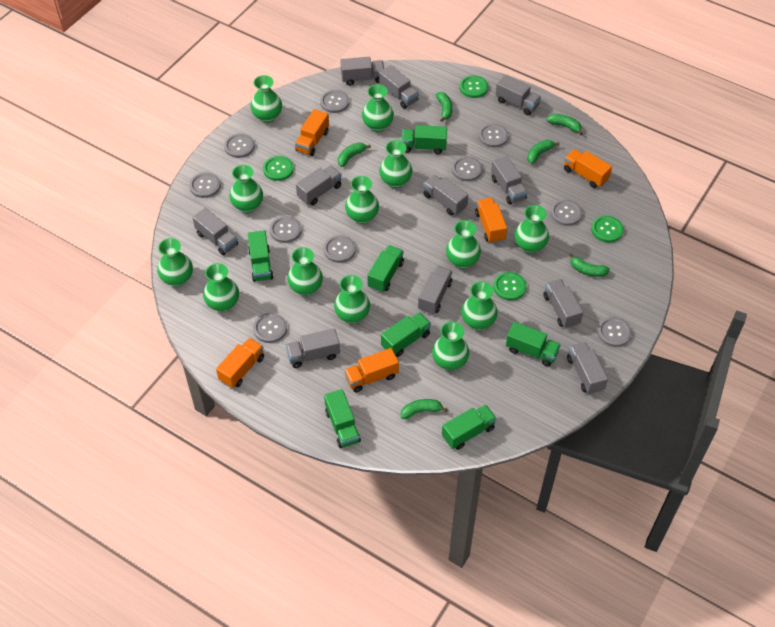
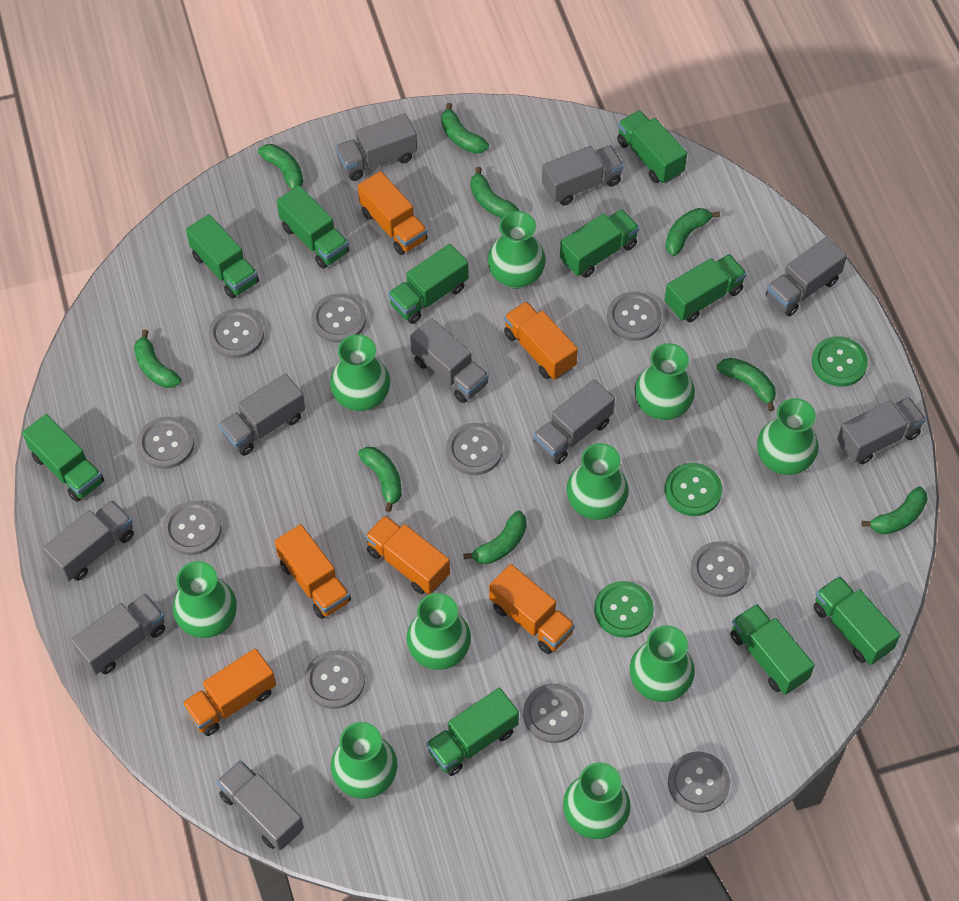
green banana: [338,142,371,167] [401,399,448,419] [436,92,453,122] [527,140,559,164] [546,114,583,135] [569,253,610,277] = 6 -> [134,330,181,388] [258,144,303,189] [358,447,402,512] [441,103,489,154] [463,511,527,564] [471,167,519,218] [665,208,720,256] [717,358,776,411] [861,486,928,534] = 9
green button: [263,156,294,181] [459,75,488,98] [493,272,526,301] [591,216,624,242] = 4 -> [594,581,654,638] [665,463,722,516] [812,336,868,387] = 3
green truck: [248,230,273,282] [324,389,361,448] [367,245,404,293] [381,312,431,357] [401,125,447,154] [442,405,497,450] [506,322,561,367] = 7 -> [22,414,104,502] [186,214,259,299] [277,185,349,269] [388,244,468,324] [426,688,519,776] [560,209,640,278] [617,110,687,184] [664,254,747,322] [730,604,815,695] [813,576,900,665] = 10
green vase: [157,238,193,287] [203,263,239,312] [229,165,263,213] [250,75,282,123] [287,247,323,296] [334,275,370,323] [345,176,379,224] [362,84,394,132] [379,140,412,188] [432,322,469,370] [446,220,481,269] [461,281,498,330] [514,205,549,253] = 13 -> [173,561,237,638] [330,334,390,411] [331,722,397,799] [406,593,471,670] [488,211,546,289] [563,762,630,839] [567,443,629,520] [630,625,695,702] [634,343,695,420] [757,398,819,475] = 10
grey truck: [192,208,238,256] [286,328,340,368] [296,165,342,205] [340,57,384,86] [379,65,419,109] [418,266,452,314] [423,175,468,216] [491,156,528,205] [495,75,541,115] [543,279,583,329] [567,342,608,395] = 11 -> [43,500,134,581] [71,593,165,675] [216,760,304,851] [219,373,305,456] [335,113,417,181] [410,318,489,403] [533,379,615,464] [542,145,624,206] [766,237,847,316] [837,397,926,465] = 10
orange truck: [216,338,264,388] [295,109,329,156] [344,348,399,392] [475,198,507,243] [564,149,612,188] = 5 -> [182,648,276,736] [275,524,351,619] [358,171,428,255] [365,515,450,595] [489,564,575,654] [504,301,578,380] = 6

